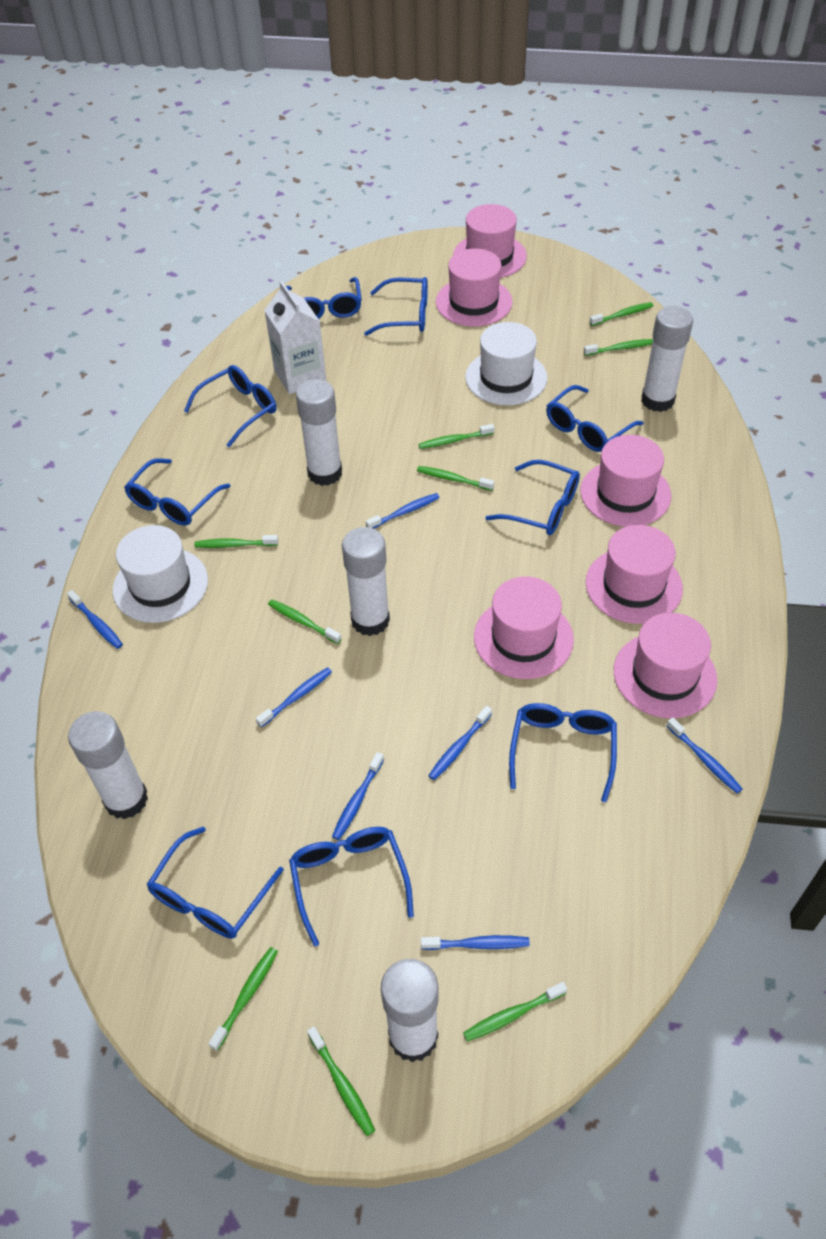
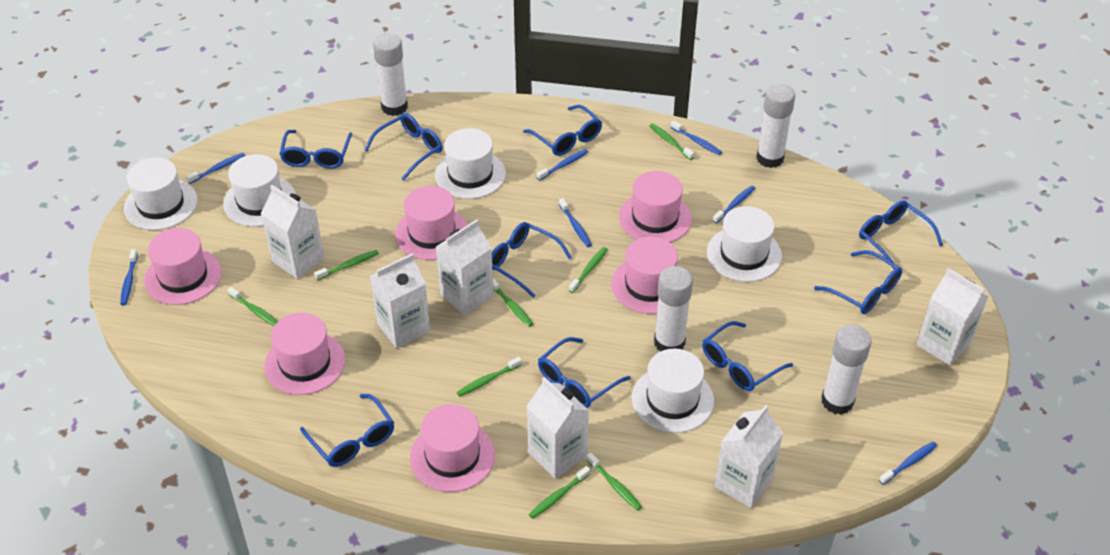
green toothbrush: [195,535,278,548] [208,947,278,1051] [268,599,341,644] [307,1026,375,1136] [417,466,494,491] [418,424,494,449] [463,982,567,1042] [584,339,653,356] [589,302,653,326] = 9 -> [228,287,278,326] [314,250,379,280] [457,357,522,397] [493,278,533,327] [529,466,590,519] [569,247,608,293] [586,453,642,511] [650,124,694,160] = 8
white carton: [264,281,327,394] = 1 -> [261,185,325,279] [370,253,430,348] [436,219,494,315] [526,377,589,479] [714,405,783,508] [916,268,989,366] = 6
white glue stick: [68,711,148,819] [296,379,342,486] [342,527,390,636] [381,959,439,1062] [641,306,693,412] = 5 -> [373,33,408,116] [654,266,693,351] [756,84,796,168] [821,325,872,415] = 4
white hat: [113,525,208,623] [465,322,548,405] = 2 -> [124,158,198,230] [223,154,296,227] [435,128,506,199] [632,349,714,433] [707,206,782,282] = 5

